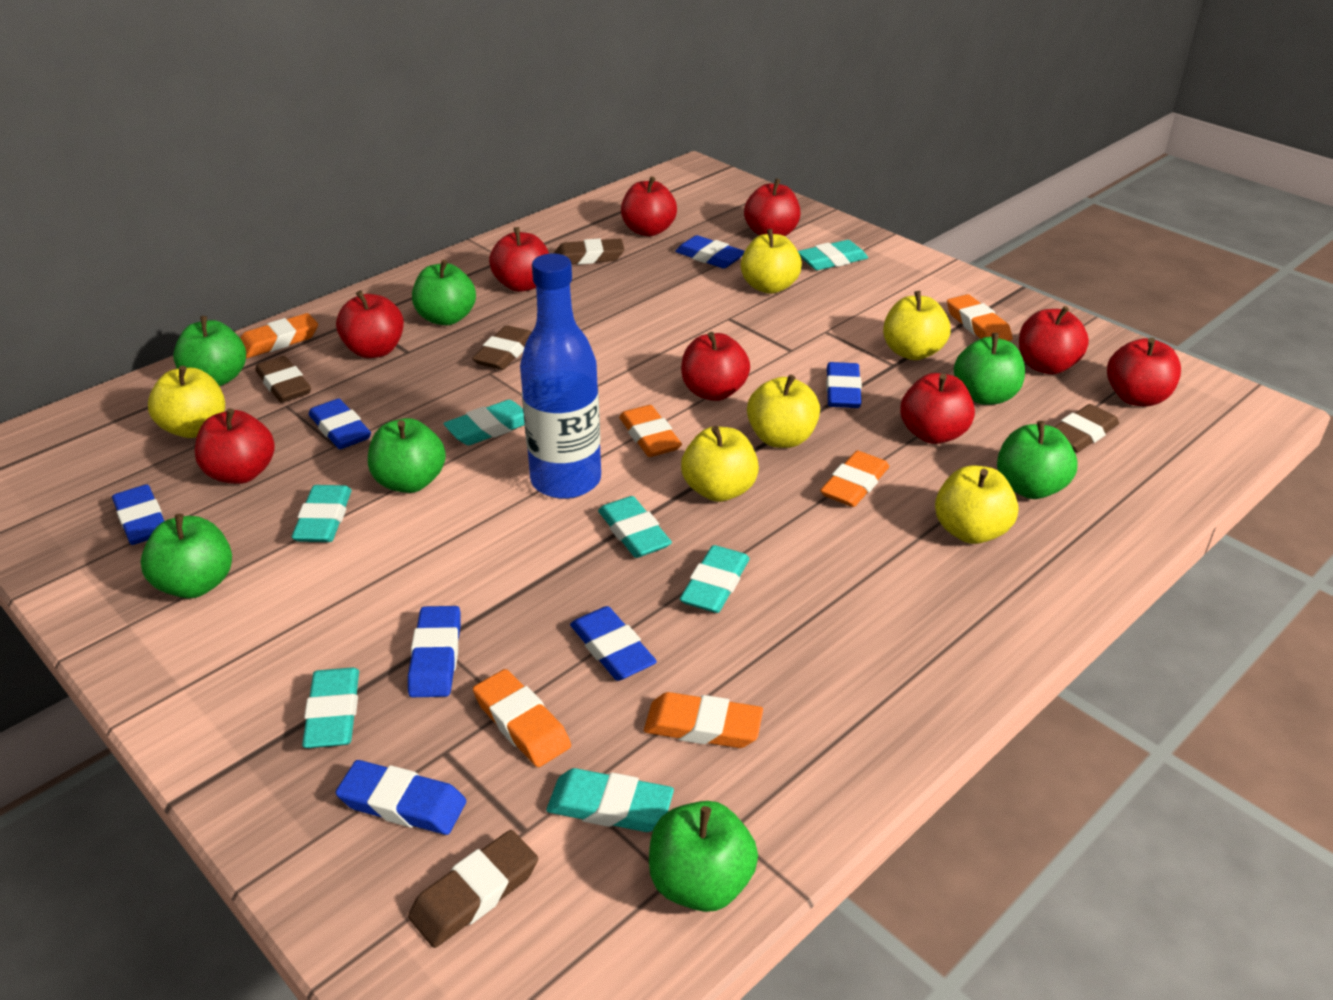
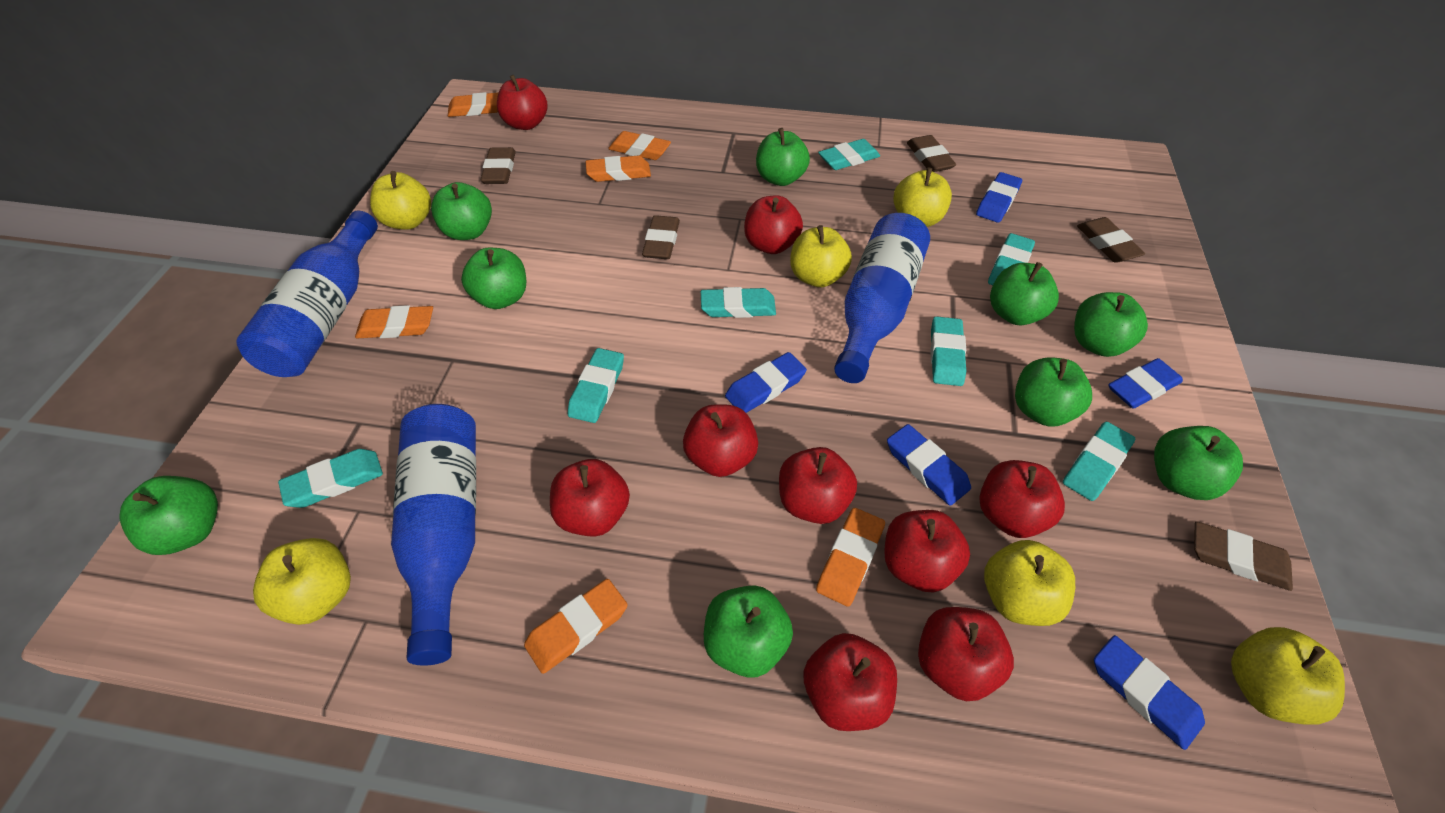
blue bottle: [520,254,601,499] = 1 -> [236,211,378,377] [391,404,476,666] [834,213,930,383] = 3
blue eraser: [112,484,164,545] [309,399,371,449] [336,760,466,835] [408,606,461,697] [570,606,657,681] [675,235,745,269] [826,362,862,408] = 7 -> [725,352,807,413] [887,424,971,506] [976,172,1022,223] [1094,635,1205,750] [1108,358,1183,409] = 5
green apple: [141,514,232,598] [173,316,246,386] [368,418,446,493] [412,260,476,325] [649,801,758,912] [954,333,1025,405] [997,421,1077,499] = 7 -> [120,476,218,555] [431,182,492,240] [461,248,526,309] [704,585,793,678] [756,128,810,186] [990,262,1059,325] [1015,357,1092,427] [1074,292,1148,357] [1154,426,1243,500] = 9

